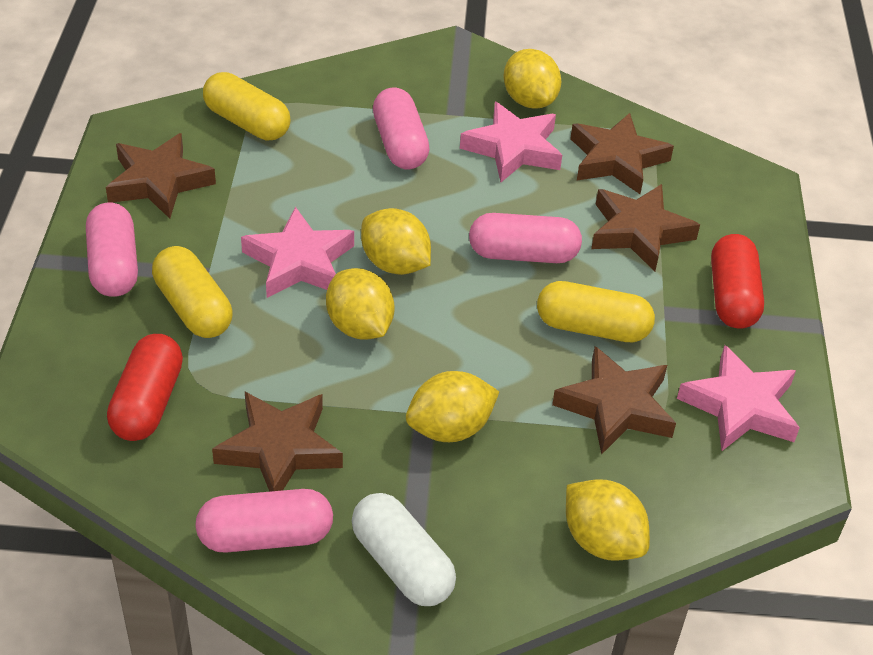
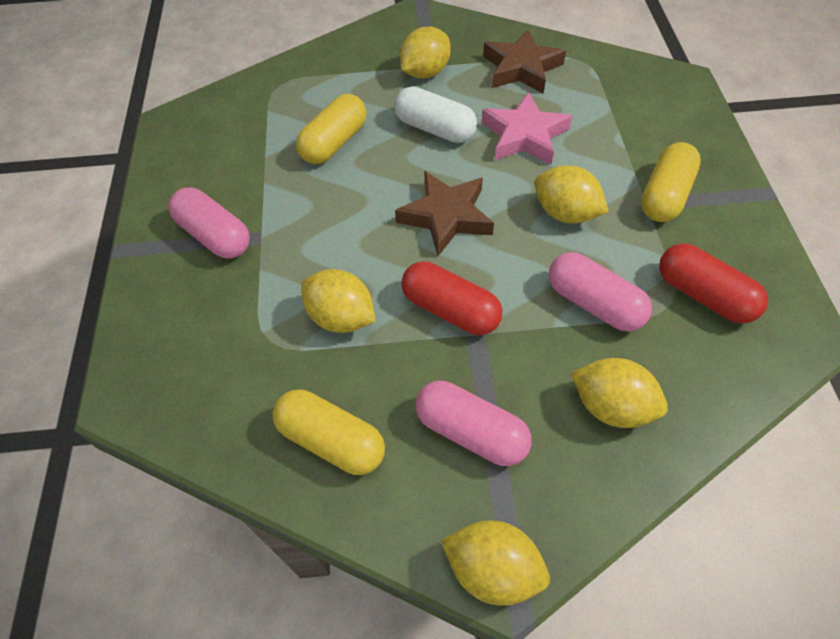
brown star: [106,133,216,219] [212,392,343,492] [552,346,676,455] [570,113,674,194] [591,184,700,272] = 5 -> [395,171,494,256] [483,29,566,94] = 2
pink capsule: [86,203,138,297] [195,489,333,553] [373,88,430,169] [469,213,582,263] = 4 -> [168,187,250,259] [415,381,532,466] [548,252,652,331] = 3
pink star: [241,207,354,298] [460,102,562,182] [677,345,800,451] = 3 -> [482,92,572,165] = 1

